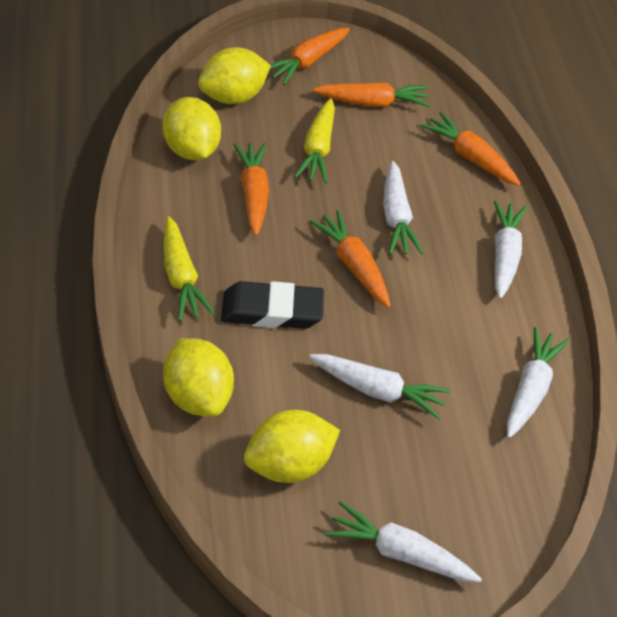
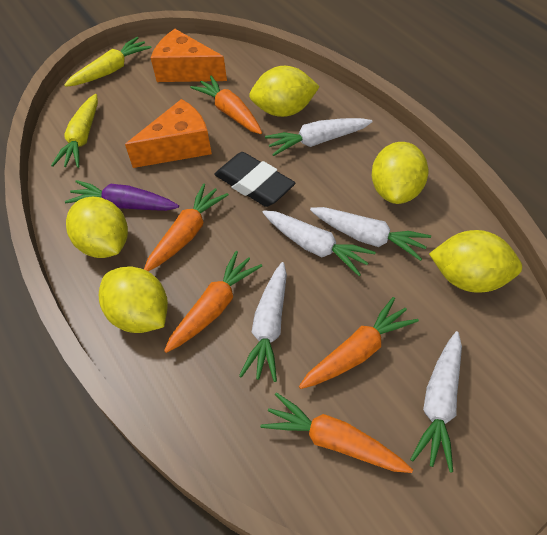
orange cheese: none = 0 -> [125,99,212,168] [151,29,227,82] = 2
purple carrot: none = 0 -> [65,180,179,211] = 1
yellow lemon: [163,97,221,160] [163,338,234,417] [198,47,271,104] [244,410,340,483] = 4 -> [66,197,128,258] [99,266,168,333] [249,66,320,117] [372,142,429,204] [429,230,522,293] = 5

